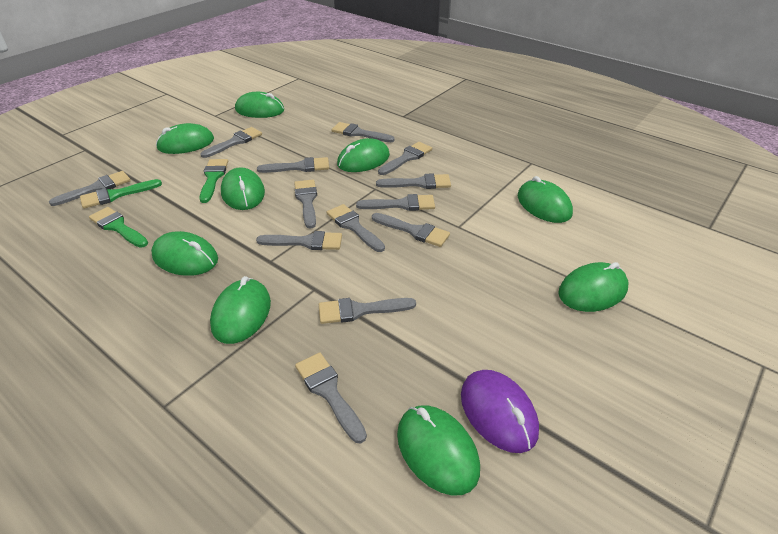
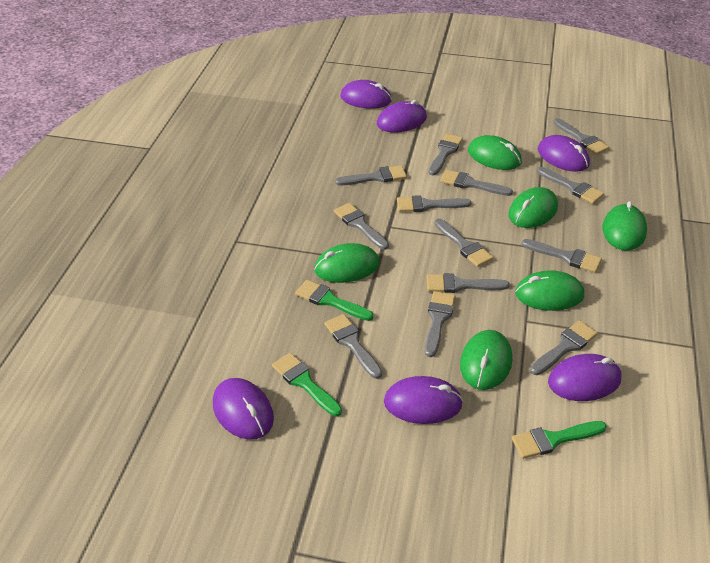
green mouse: [151,231,218,276] [156,123,214,154] [210,276,271,344] [221,167,265,210] [235,92,284,118] [337,138,390,172] [397,405,480,496] [518,176,573,223] [558,262,629,312] = 9 -> [314,243,380,283] [460,330,512,390] [468,135,522,170] [508,187,558,228] [515,270,584,311] [602,201,647,251] = 6
purple mouse: [461,370,539,453] = 1 -> [213,378,274,440] [340,80,392,109] [377,100,427,132] [384,376,463,424] [538,135,590,172] [548,354,622,401] = 6

